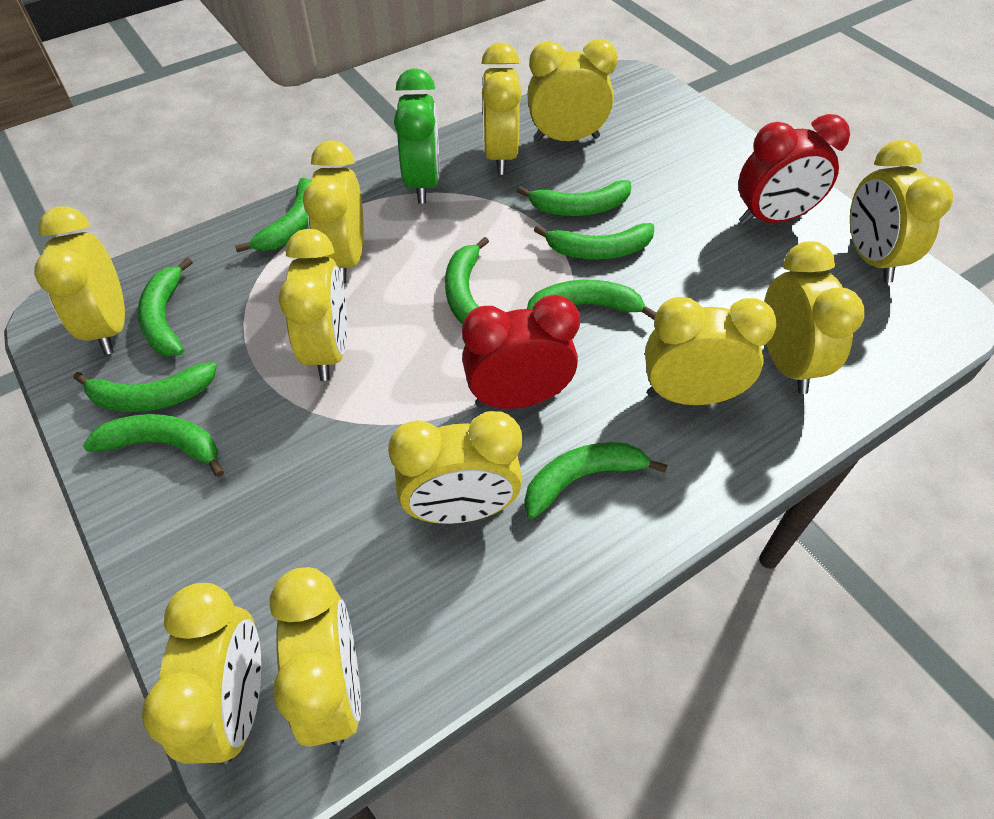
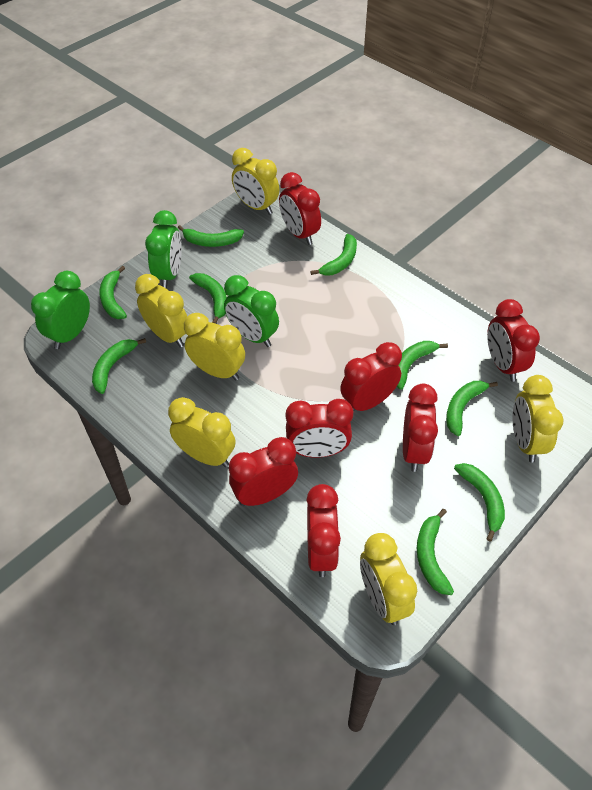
green clock: [394,68,439,204] = 1 -> [31,271,90,349] [145,210,182,288] [224,275,279,347] = 3
red clock: [462,295,580,409] [739,114,850,225] = 2 -> [229,437,298,506] [279,172,321,245] [286,399,353,458] [306,484,341,577] [340,342,402,412] [403,384,438,472] [487,299,540,382] = 7
yellow clock: [34,206,125,355] [142,583,261,764] [270,567,361,747] [279,229,347,381] [303,140,364,284] [388,411,522,524] [481,42,522,175] [527,39,617,141] [645,297,777,405] [764,241,865,394] [850,140,953,283] = 11 -> [135,274,187,347] [168,397,235,467] [184,313,245,381] [232,148,279,215] [360,533,417,625] [512,375,564,463] = 6

